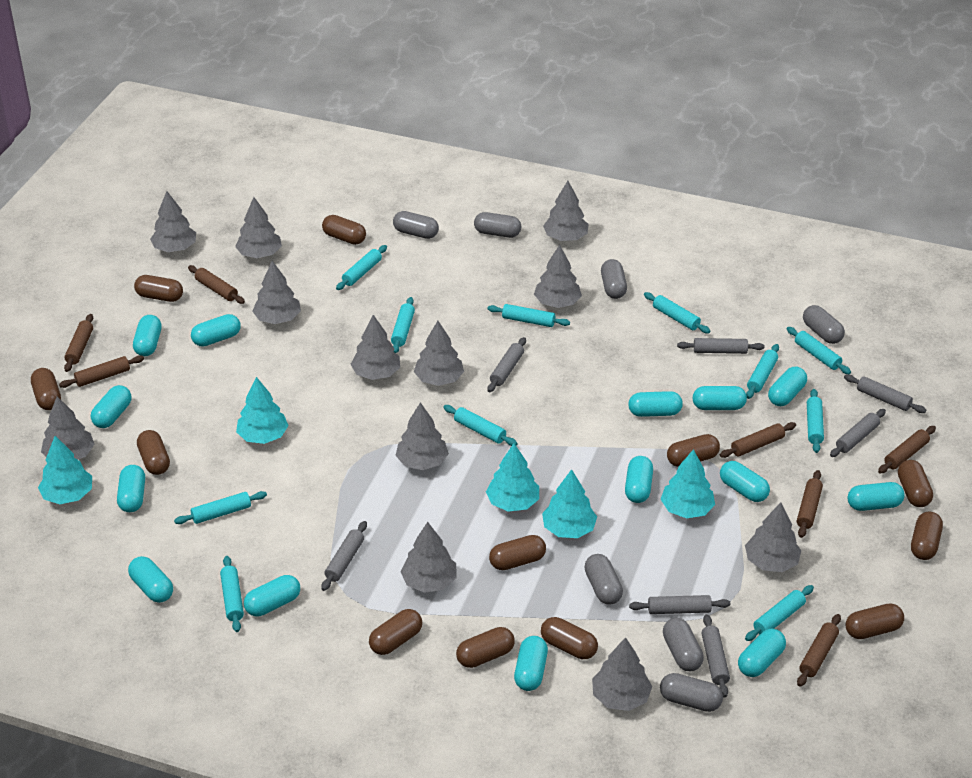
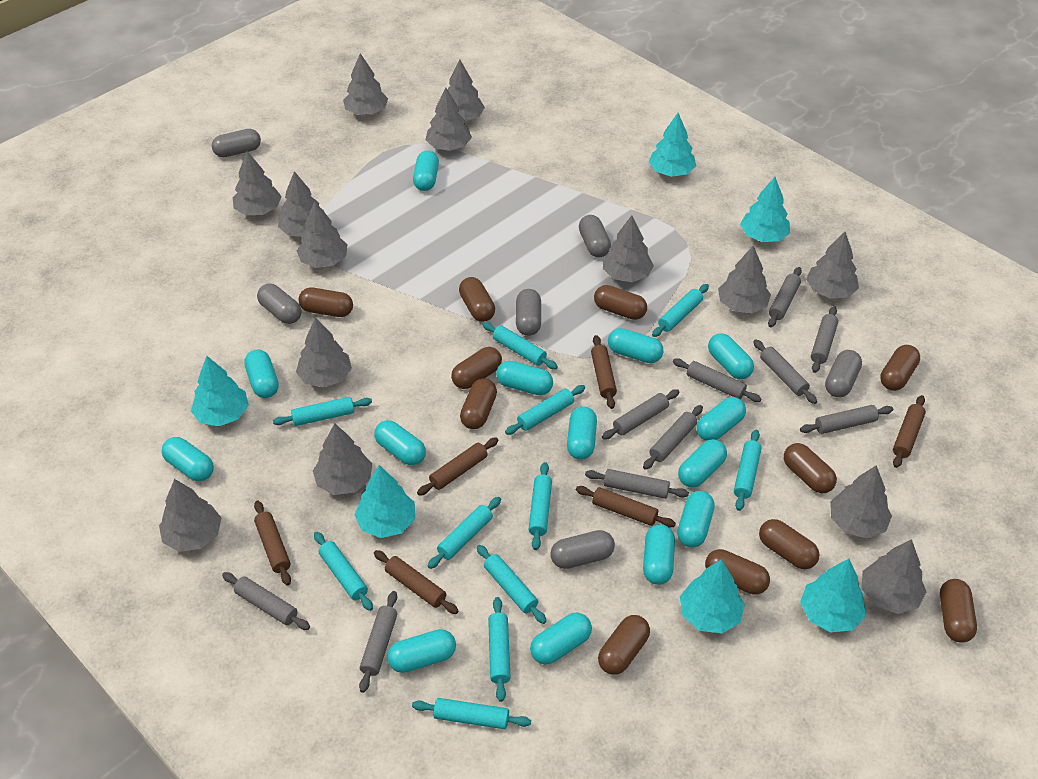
brown capsule: [31,368,61,410] [134,275,183,302] [137,430,170,475] [322,215,366,245] [369,609,422,655] [456,627,515,668] [489,535,546,570] [541,617,598,659] [667,434,720,467] [846,603,904,639] [898,460,933,507] [911,511,943,560] = 12 -> [299,288,353,317] [451,347,502,389] [459,277,495,322] [460,378,497,429] [594,285,647,320] [598,615,650,675] [705,549,770,595] [759,519,820,569] [784,443,837,493] [880,345,920,391] [940,579,977,643] = 11
brown rolling pin: [59,355,144,388] [64,314,93,372] [188,265,245,304] [720,422,796,458] [797,470,823,538] [797,614,841,687] [878,426,936,473] = 7 -> [254,501,291,586] [374,550,458,614] [417,437,499,496] [576,486,676,528] [591,335,617,409] [893,395,926,468] = 6
grey capsule: [393,211,439,239] [474,212,521,238] [584,554,623,605] [601,259,627,299] [660,673,723,712] [663,618,704,671] [803,305,845,344] = 7 -> [212,129,261,157] [257,284,301,324] [516,289,541,336] [550,530,615,569] [579,215,611,258] [825,350,862,397] = 6
grey rolling pin: [321,521,367,591] [487,337,526,392] [629,595,730,614] [677,338,765,354] [701,614,730,698] [830,409,886,457] [844,374,926,413] = 7 -> [222,572,310,630] [359,591,397,693] [585,469,689,499] [602,389,679,439] [643,405,703,470] [673,358,761,402] [753,339,817,404] [768,267,802,327] [800,405,893,434] [811,306,838,373] = 10
grey tree: [41,396,94,460] [150,191,196,252] [235,197,282,258] [252,261,301,324] [350,315,400,380] [395,402,449,470] [400,522,457,593] [414,321,464,386] [534,245,582,308] [543,181,588,241] [592,637,652,711] [745,502,801,572] = 12 -> [159,479,221,552] [233,151,282,215] [278,171,325,237] [296,317,352,388] [297,201,347,268] [313,423,372,495] [343,53,388,115] [425,88,472,151] [447,60,485,122] [603,215,654,282] [718,246,771,313] [806,232,859,299] [830,465,892,539] [862,539,926,614] = 14
turquoise tree: [38,436,92,504] [236,377,289,444] [486,443,539,512] [542,469,597,538] [661,449,715,518] = 5 -> [191,356,249,426] [354,465,415,538] [649,113,696,177] [680,559,745,633] [740,177,790,242] [800,559,866,632] = 6

